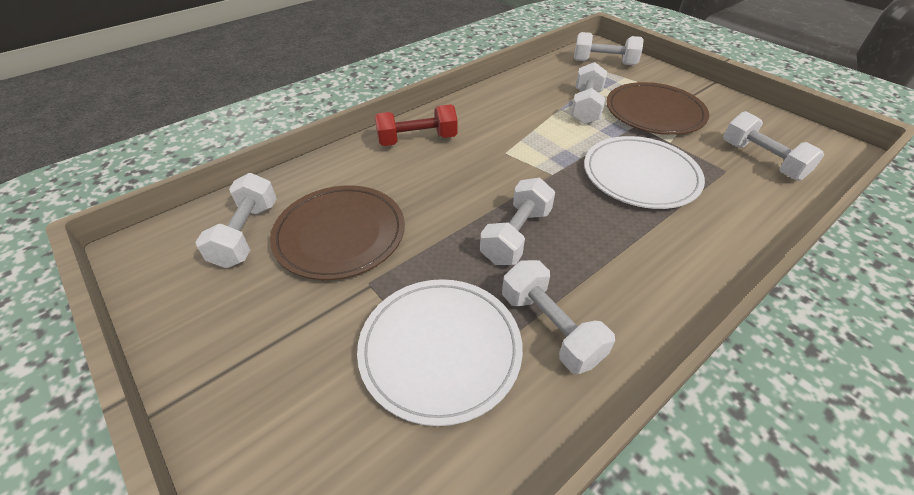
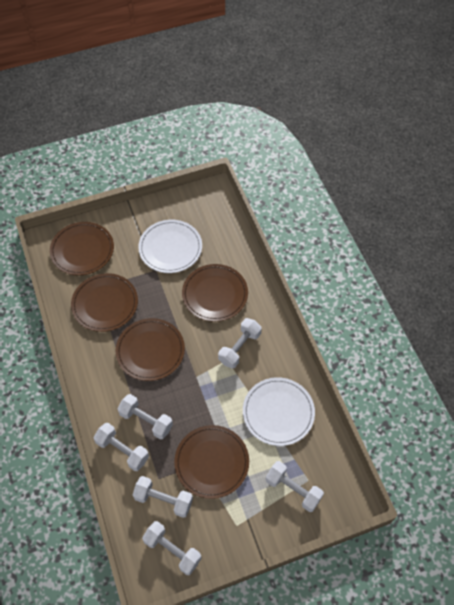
brown plate: [270,185,405,280] [606,82,709,135] = 2 -> [50,222,114,276] [71,273,138,332] [116,318,185,381] [174,425,249,499] [182,264,248,322] = 5
red dumbbell: [375,104,458,146] = 1 -> none = 0

